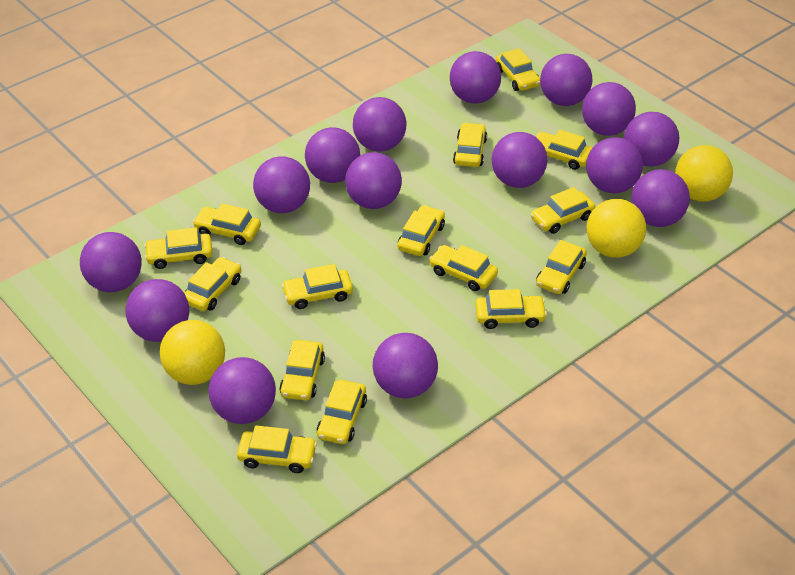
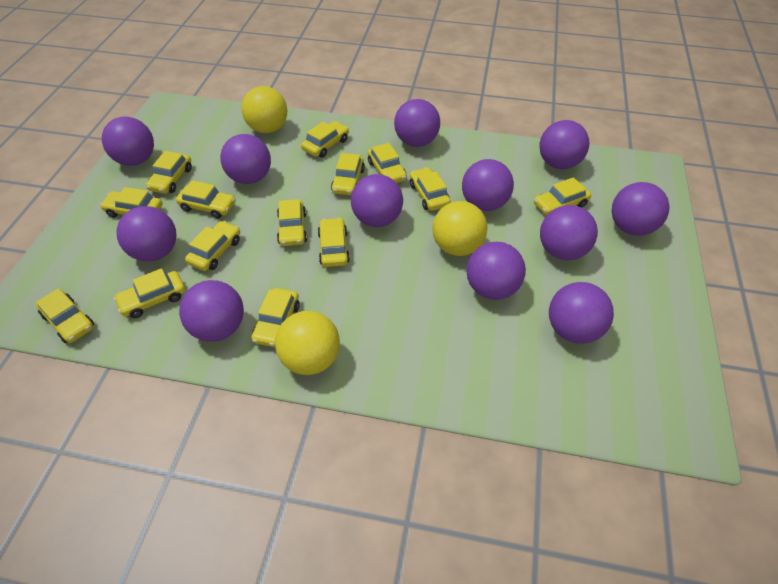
purple ball: [80,232,142,292] [125,279,189,342] [208,357,276,424] [253,156,310,213] [305,127,360,183] [345,152,402,209] [353,97,406,152] [373,333,438,398] [450,51,501,104] [492,132,547,188] [540,54,592,106] [582,82,636,136] [586,137,643,193] [624,112,679,166] [631,169,690,227] = 15 -> [102,117,154,166] [116,206,177,262] [179,280,244,342] [220,134,271,184] [351,174,403,227] [394,99,440,147] [462,159,514,211] [467,242,526,300] [539,120,589,169] [540,205,598,260] [549,282,614,344] [612,182,670,236] = 12
yellow car: [144,227,213,269] [184,257,241,311] [193,203,261,245] [237,425,317,473] [279,340,325,400] [282,264,353,309] [317,380,367,444] [398,205,445,256] [429,245,498,291] [453,123,487,167] [475,289,547,329] [496,48,540,91] [531,187,595,234] [536,130,593,170] [536,240,587,294] = 15 -> [36,288,94,343] [100,187,162,218] [114,268,185,318] [146,151,192,194] [176,180,236,219] [185,221,240,271] [251,288,300,347] [277,199,307,246] [301,121,349,158] [318,218,350,267] [331,153,365,195] [368,143,407,183] [410,167,451,211] [534,177,591,216] = 14

